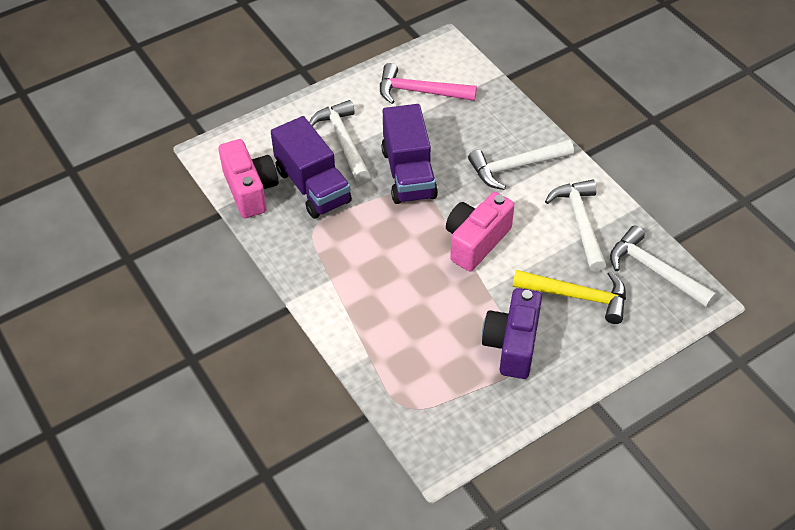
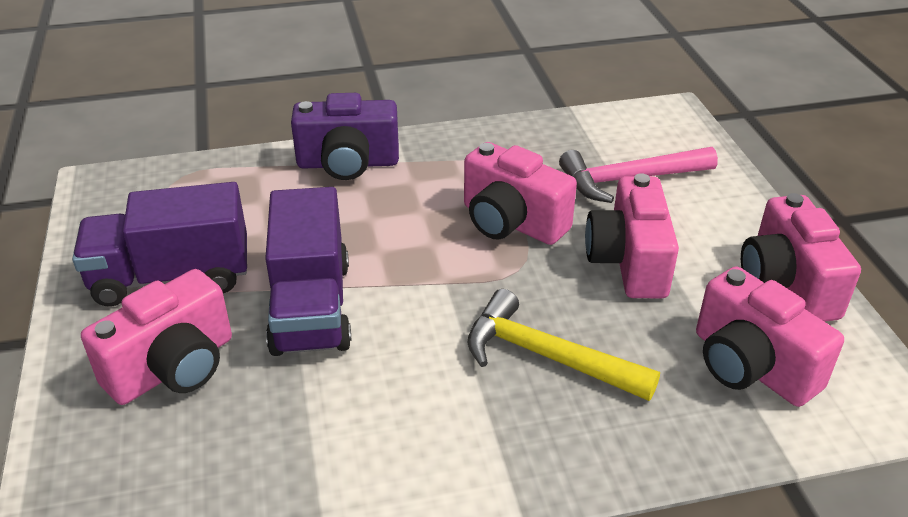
pink camera: [218,139,278,218] [446,192,515,271] = 2 -> [81,269,232,405] [464,142,577,245] [585,173,679,298] [696,266,844,407] [741,193,861,322] = 5
white hammer: [309,100,370,182] [468,139,574,190] [545,180,606,272] [610,226,716,308] = 4 -> none = 0

